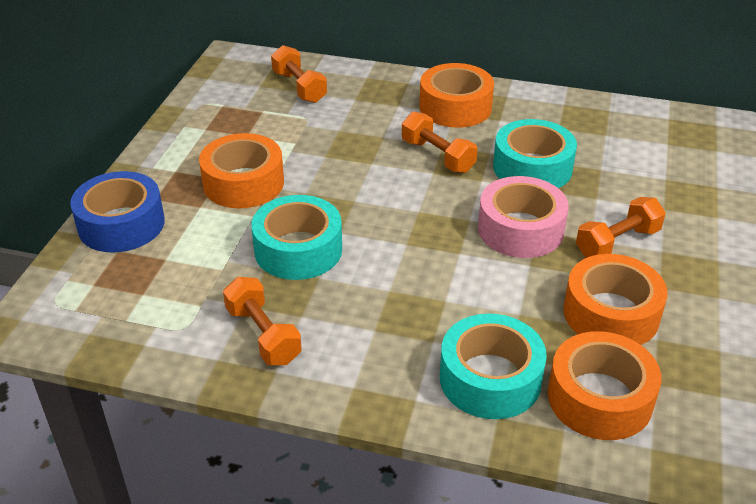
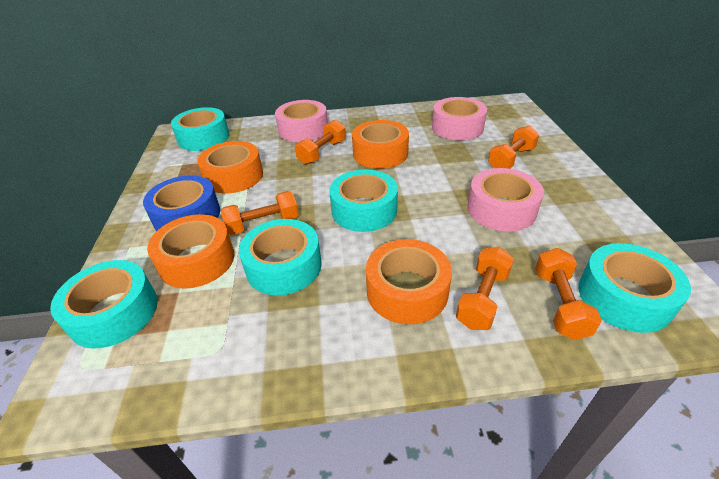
orange dumbbell: [223,277,302,365] [271,45,327,103] [402,112,478,173] [576,197,666,258] = 4 -> [221,191,299,235] [295,120,346,164] [456,247,514,330] [488,126,539,169] [535,248,602,340] = 5
pink tape: [478,176,569,258] = 1 -> [275,100,328,142] [432,97,487,140] [467,168,544,232] = 3
turquoise tape: [251,195,342,280] [440,314,547,419] [493,119,577,188] = 3 -> [50,260,158,349] [171,107,229,151] [239,219,322,296] [329,170,398,232] [578,243,691,333] = 5

